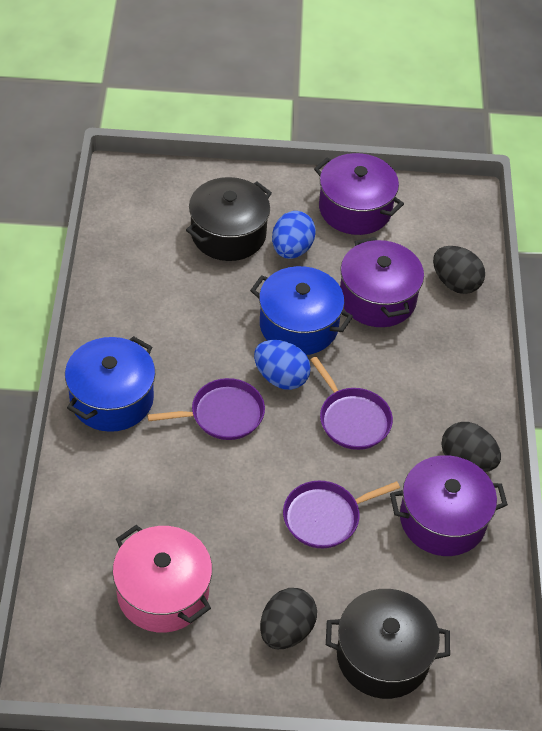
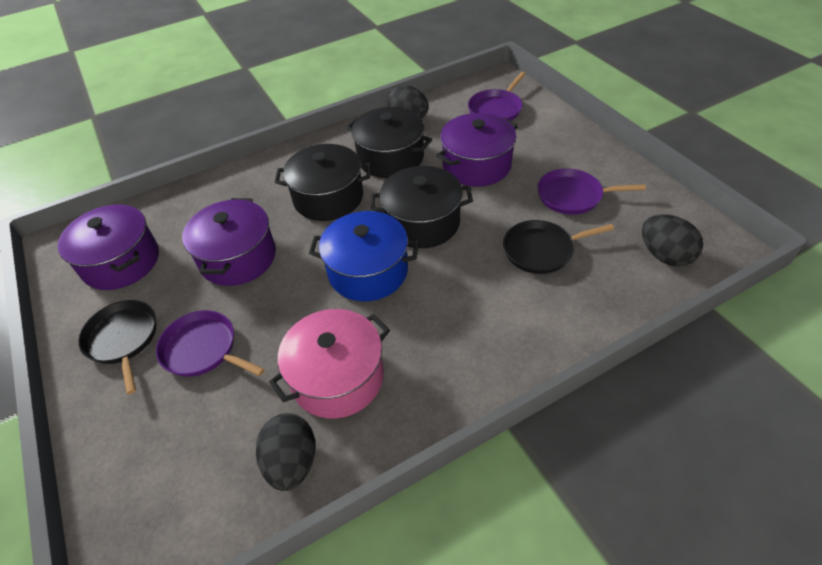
black pan: none = 0 -> [78,300,156,395] [503,220,614,274] = 2
black pot: [186,177,272,261] [326,589,450,699] = 2 -> [274,144,371,221] [346,107,432,178] [371,166,473,248] = 3
blue egg: [254,340,311,390] [272,211,316,259] = 2 -> none = 0
blue pot: [65,336,155,432] [250,266,353,355] = 2 -> [309,211,419,301] = 1

